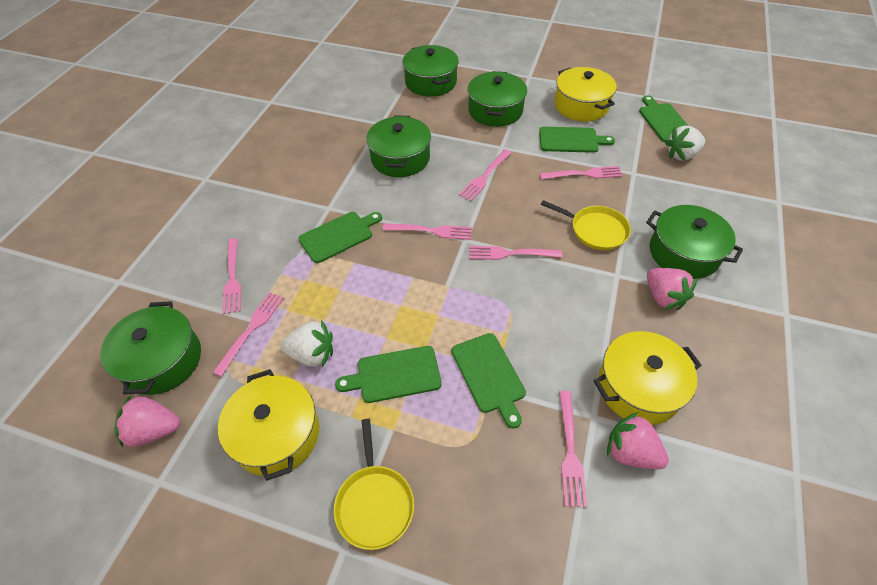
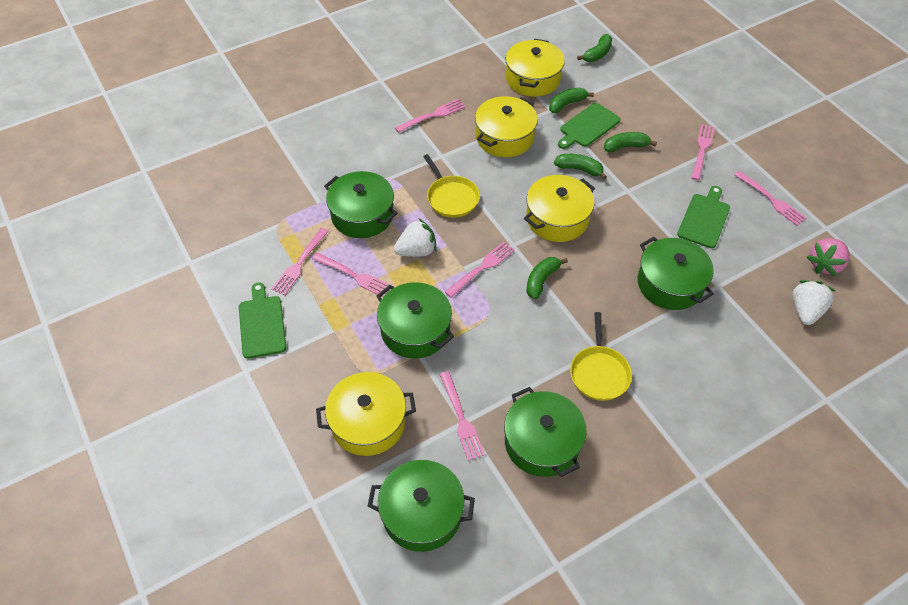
green banana: none = 0 -> [526,257,568,299] [549,88,594,113] [554,154,607,179] [577,34,612,62] [604,132,657,152] = 5
green cutting board: [298,212,382,263] [335,346,442,403] [451,333,526,429] [539,127,615,153] [639,95,688,142] = 5 -> [239,282,286,359] [558,103,620,149] [677,186,730,248] = 3
pink strawberry: [115,395,180,448] [607,412,669,469] [647,268,697,310] = 3 -> [807,238,849,276] = 1
yellow pot: [218,369,319,481] [554,67,617,122] [594,331,702,425] = 3 -> [316,372,416,456] [475,96,538,157] [505,39,565,97] [524,175,595,242] = 4

